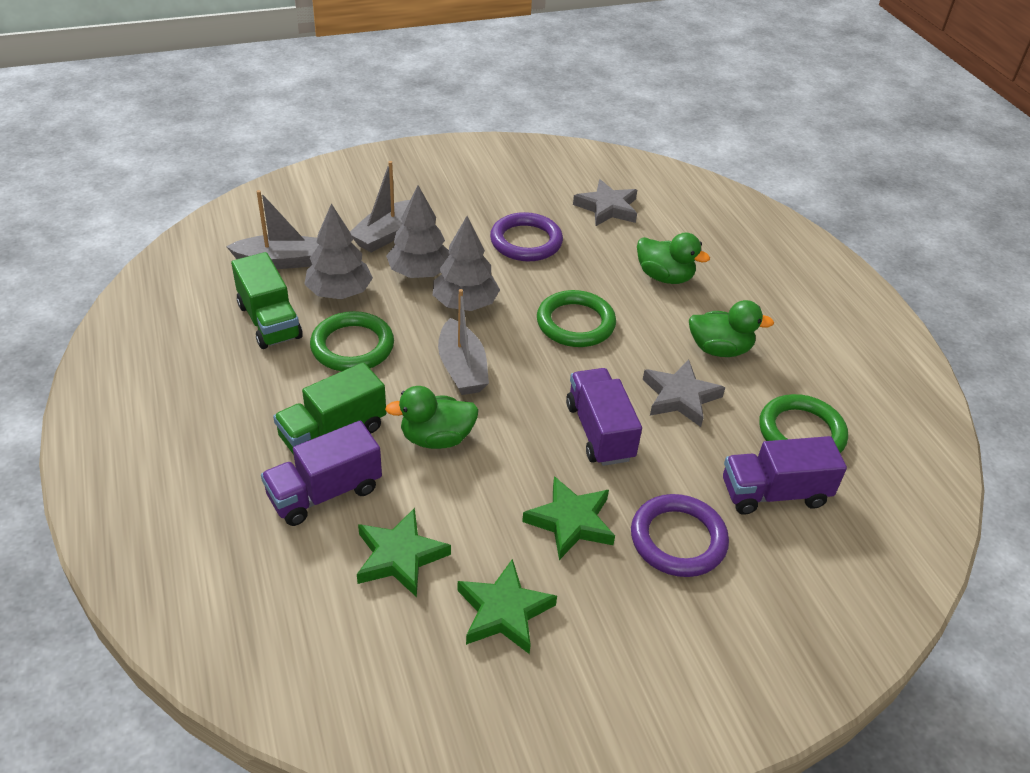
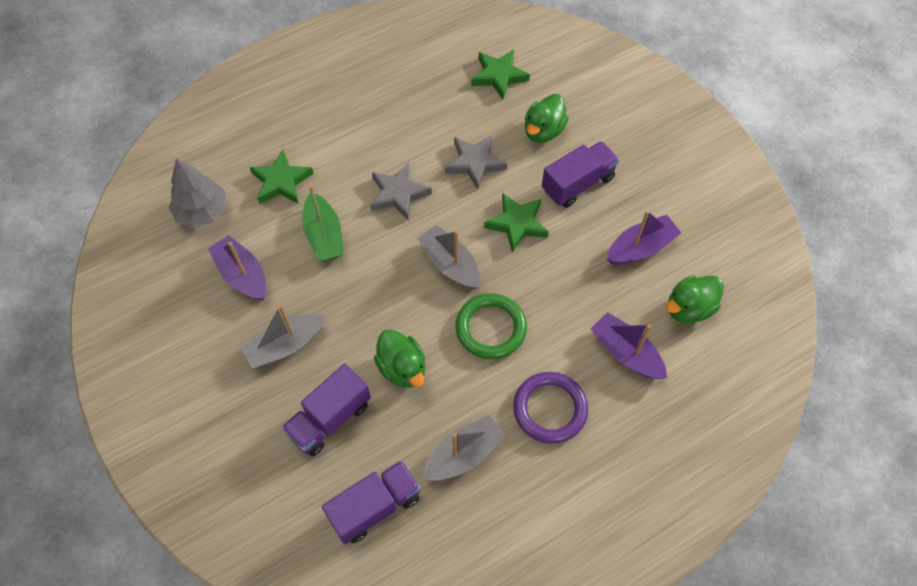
green boat: none = 0 -> [302,185,344,261] = 1
green ring: [310,311,394,371] [537,290,616,347] [759,394,848,453] = 3 -> [455,293,527,359] = 1
green truck: [231,252,302,349] [273,362,386,455] = 2 -> none = 0
grey tree: [304,204,373,299] [386,185,450,278] [433,216,500,311] = 3 -> [169,158,226,228] = 1
purple boat: none = 0 -> [208,235,267,301] [591,312,667,379] [607,210,682,265] = 3
purple ring: [490,212,563,261] [631,494,729,577] = 2 -> [513,372,588,444] = 1

